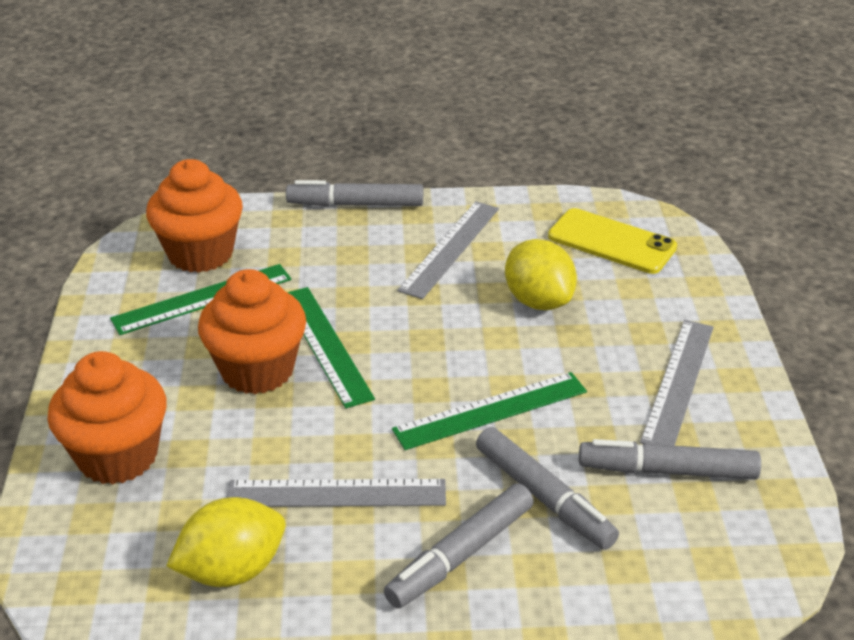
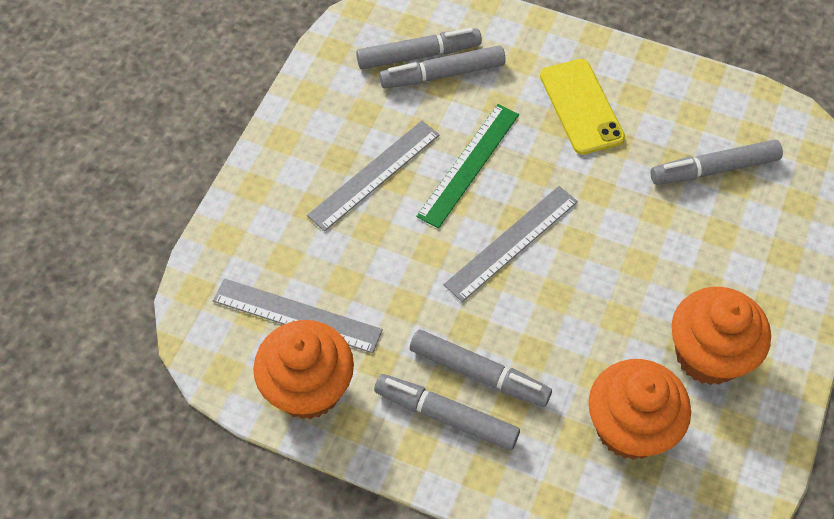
green ruler: [110,264,291,335] [287,287,375,408] [392,372,587,450] = 3 -> [416,104,519,229] = 1
grey marker: [286,180,423,206] [384,483,534,609] [476,427,619,550] [579,439,761,480] = 4 -> [356,28,482,69] [374,374,520,450] [379,45,506,88] [410,330,552,407] [651,140,783,185] = 5
yellow lemon: [166,497,285,587] [505,239,577,310] = 2 -> none = 0

